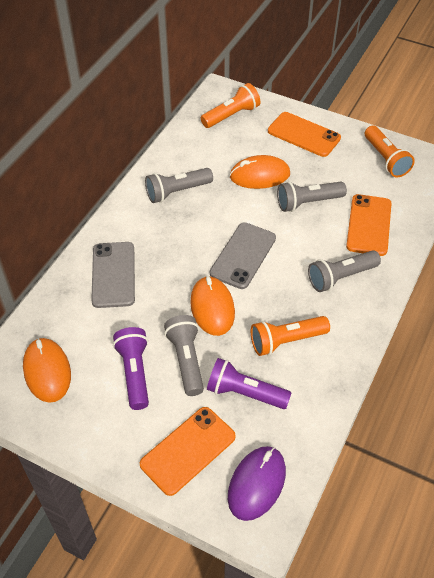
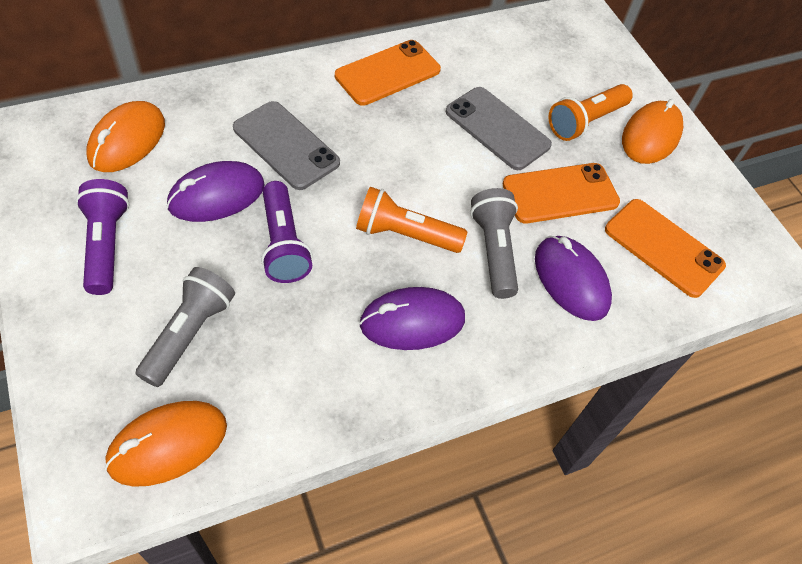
grey flashlight: [145,168,213,203] [164,315,204,396] [277,181,347,212] [308,250,381,292] = 4 -> [135,267,235,387] [470,188,518,299] = 2
orange flashlight: [201,83,260,128] [251,316,330,356] [365,126,415,177] = 3 -> [356,187,467,253] [548,84,633,141] = 2
purple mouse: [228,446,286,521] = 1 -> [166,161,265,222] [359,287,465,350] [535,236,612,321] = 3

